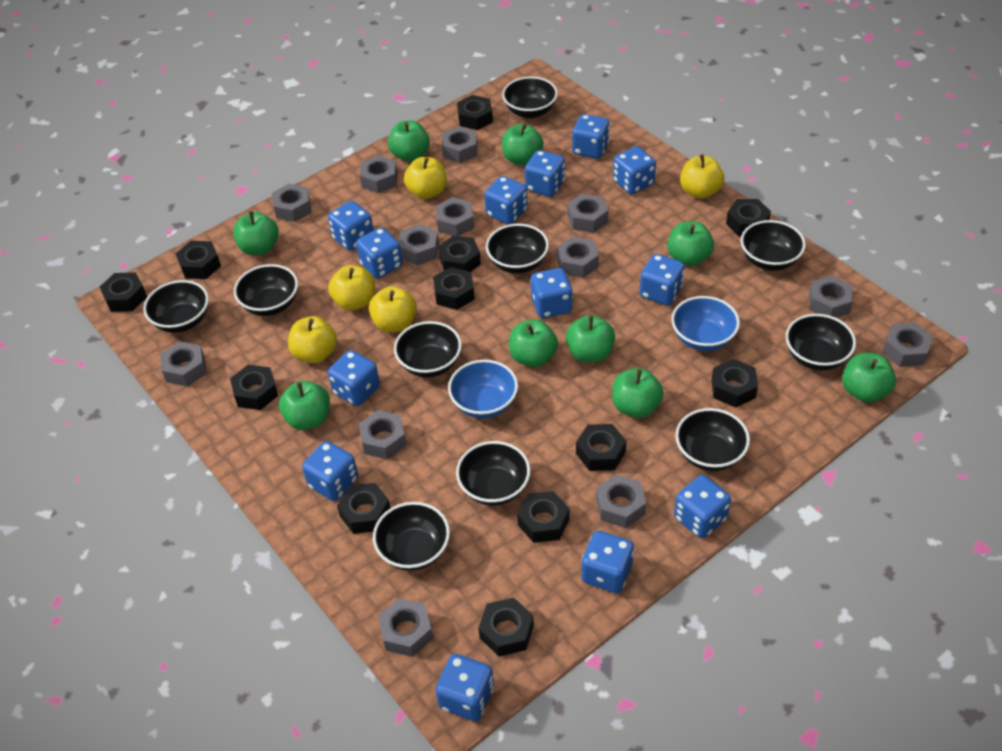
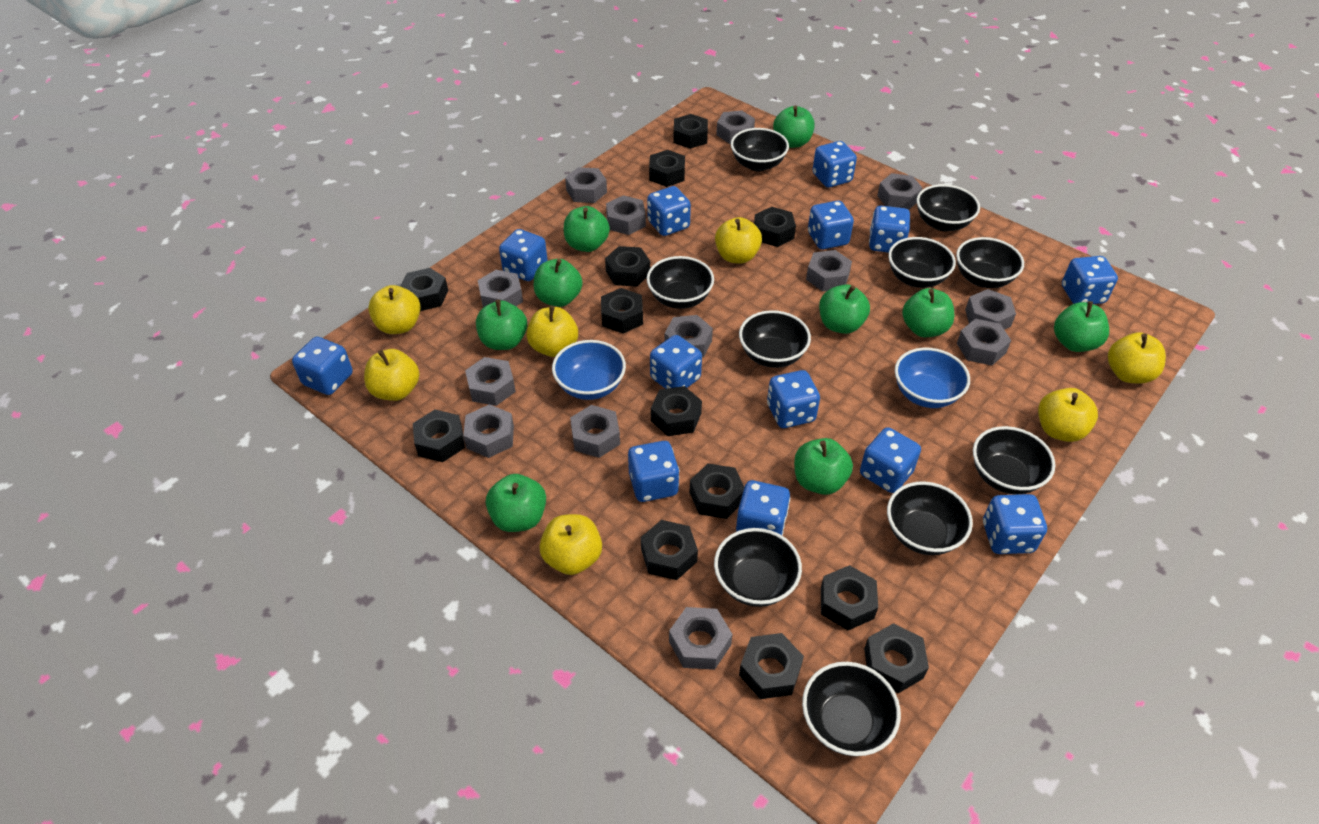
black nut: [100,272,147,312] [176,241,221,279] [230,365,278,410] [337,483,390,534] [433,267,475,310] [438,235,481,272] [457,95,493,130] [478,598,534,657] [517,491,570,543] [576,424,626,471] [712,359,758,408] [726,199,771,236] = 12 -> [400,268,448,311] [413,410,465,462] [601,288,643,333] [605,246,650,286] [641,520,698,580] [649,150,685,187] [651,386,702,436] [673,114,708,149] [689,463,744,519] [739,633,804,699] [754,207,796,247] [821,565,878,630] [864,623,929,693] = 13
yellow apple: [288,316,337,363] [328,265,375,311] [369,286,417,332] [404,157,447,199] [680,154,724,199] = 5 -> [364,349,420,401] [368,285,421,334] [526,306,578,357] [539,514,602,575] [715,217,762,264] [1038,388,1098,442] [1108,332,1166,384] = 7

